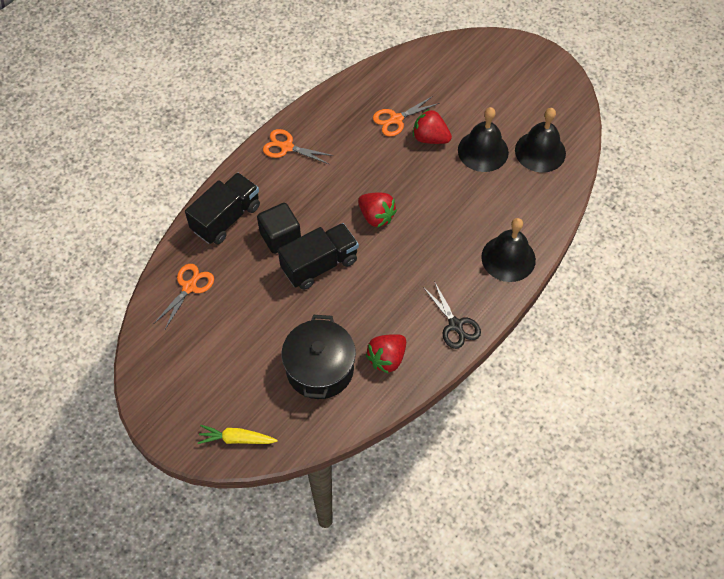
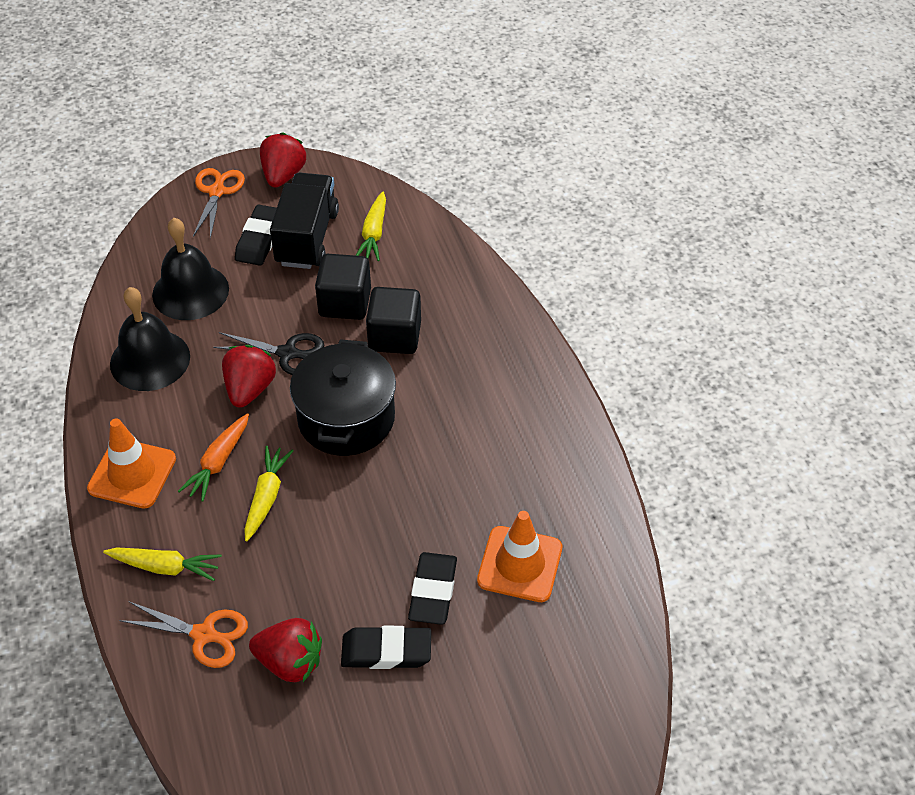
black bell: [458,107,509,172] [481,218,536,282] [515,108,566,173] = 3 -> [110,287,190,391] [152,218,229,320] = 2
black cube: [257,203,301,254] = 1 -> [315,254,371,320] [366,287,421,354] = 2
black eraser: none = 0 -> [235,205,277,266] [341,626,431,669] [408,552,457,625] = 3
black truck: [185,173,260,244] [278,223,359,290] = 2 -> [270,172,339,269] = 1
orange carrot: none = 0 -> [178,413,249,501] = 1
orange scissors: [154,264,214,329] [263,129,334,164] [373,96,439,137] = 3 -> [119,601,248,668] [193,168,245,239] = 2
orange traffic cone: none = 0 -> [87,418,176,509] [477,511,562,602] = 2
yellow carrot: [198,425,278,444] = 1 -> [103,548,222,581] [244,446,293,541] [356,192,386,261] = 3

